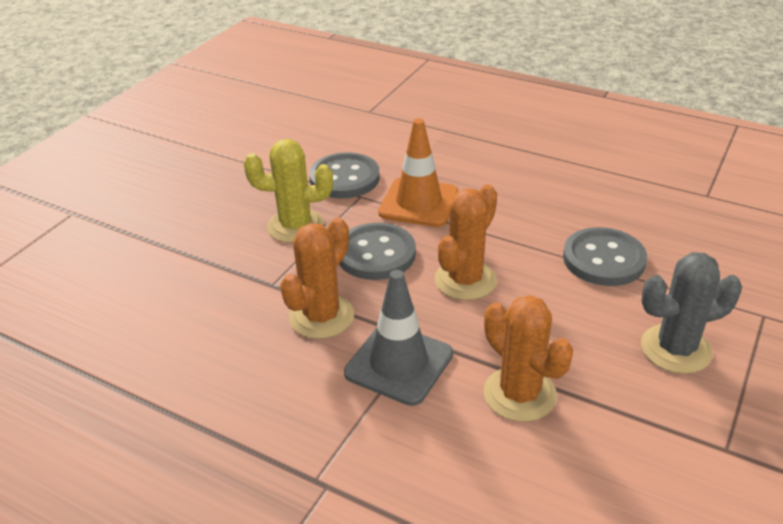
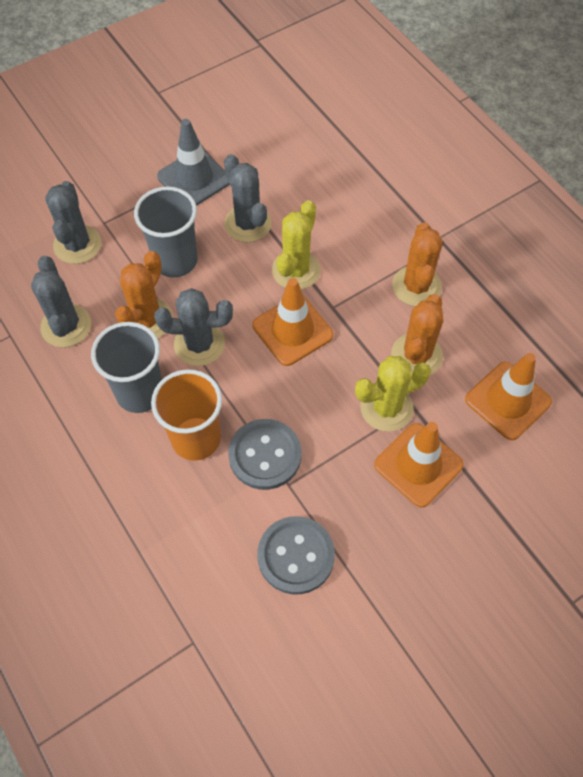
grey button: [309,152,380,199] [339,223,416,280] [563,227,647,286] = 3 -> [228,419,301,490] [257,516,335,594] = 2
grey cactus: [641,252,742,374] = 1 -> [31,256,91,347] [45,181,101,264] [154,288,233,366] [224,154,272,242] = 4
grey cup: none = 0 -> [91,322,162,413] [134,186,198,278] = 2
orange cup: none = 0 -> [151,369,222,461] = 1
orange traffic cone: [378,118,458,227] = 1 -> [252,278,333,366] [374,422,464,508] [465,353,552,440] = 3
yellow cactus: [244,139,333,243] = 1 -> [272,200,321,290] [355,356,431,431] = 2

